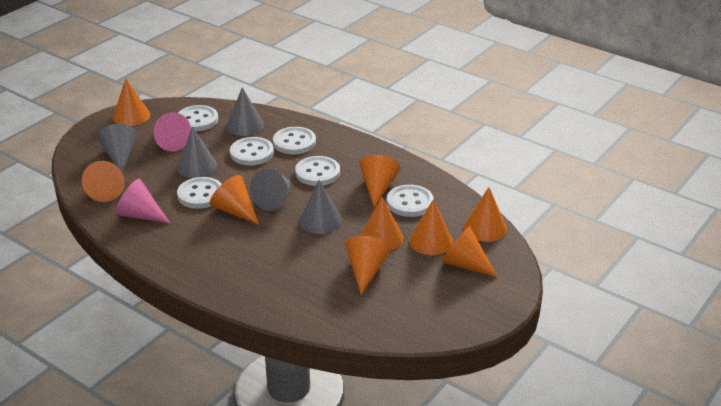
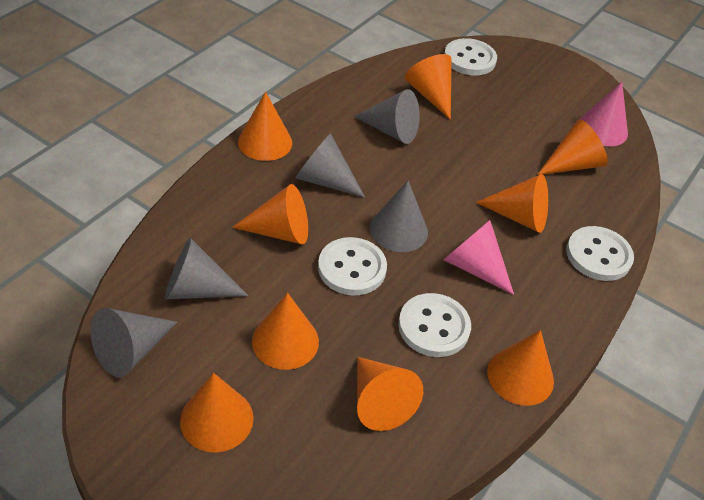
white button: [177,177,222,209] [178,105,218,131] [230,137,274,166] [273,127,316,154] [295,156,340,186] [387,185,434,217] = 6 -> [318,237,387,295] [398,293,471,357] [444,38,497,75] [566,226,634,281] = 4

